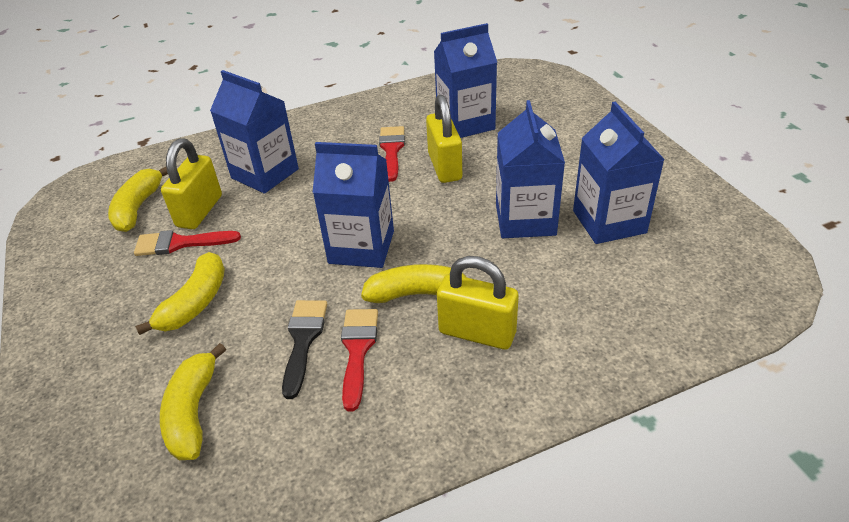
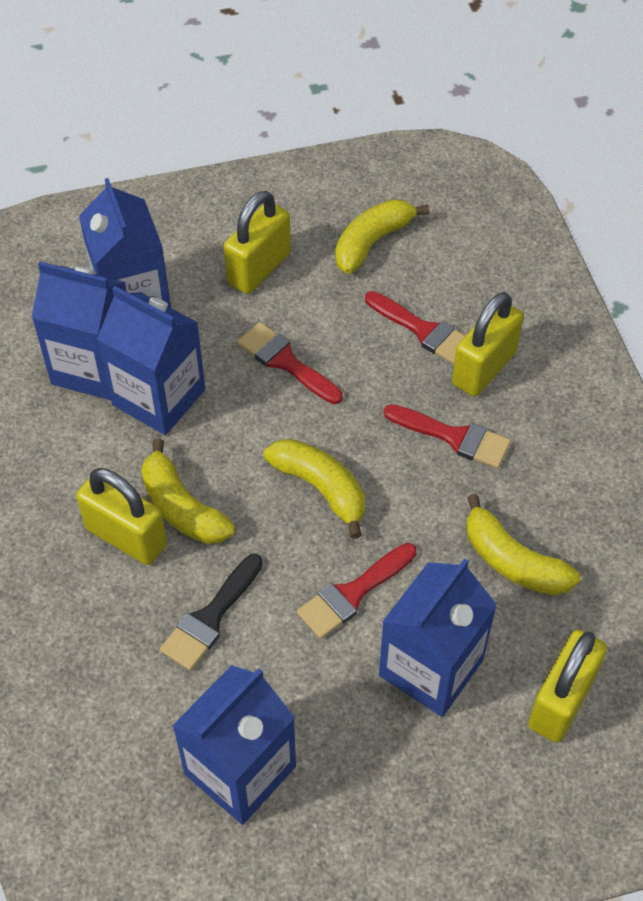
red brush: [134,230,241,256] [341,309,378,411] [379,126,405,182] = 3 -> [237,322,343,404] [297,543,416,639] [365,291,465,365] [384,404,511,469] = 4
yellow padlock: [161,138,222,229] [426,95,462,183] [437,256,519,350] = 3 -> [76,468,167,565] [224,191,291,294] [452,292,524,396] [528,630,607,743] = 4

